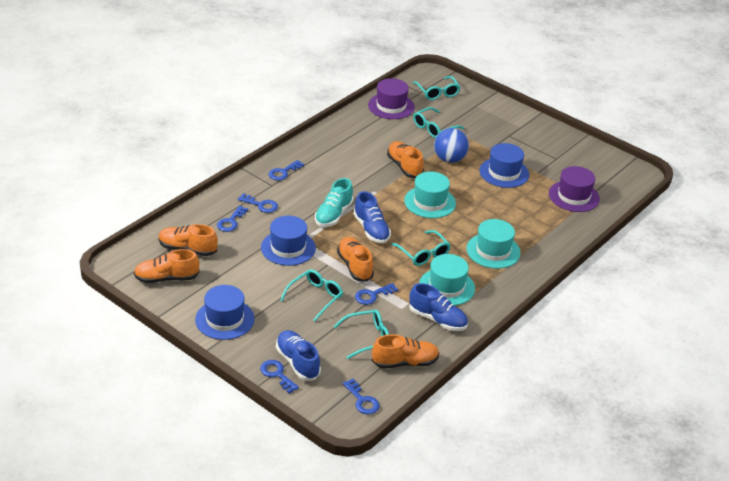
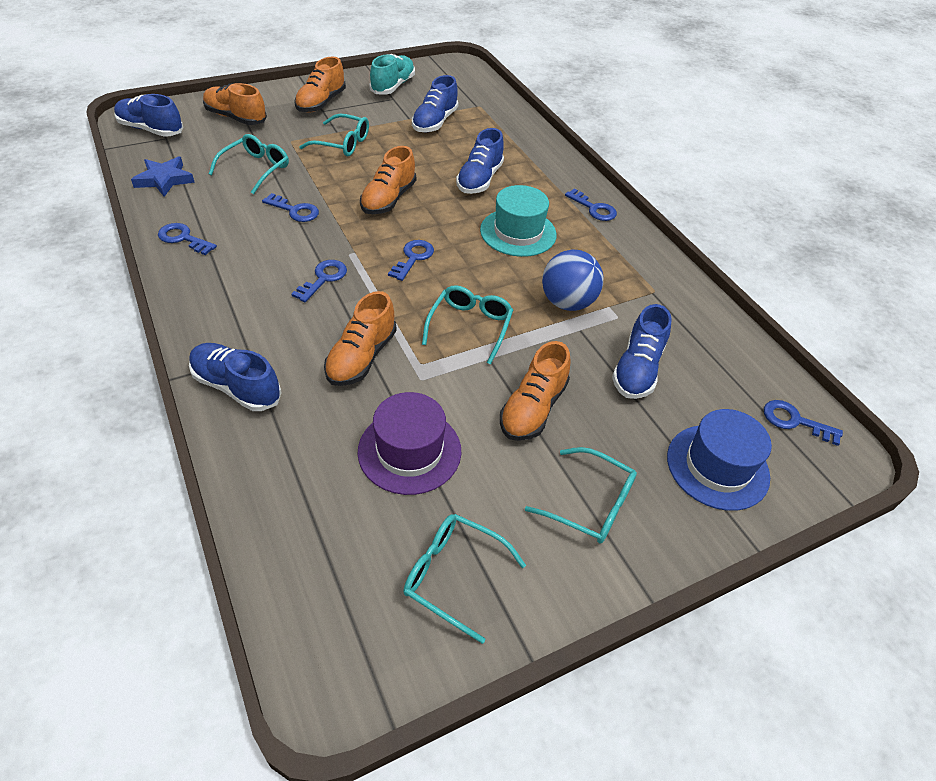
blue hat: [195,285,254,340] [261,216,316,266] [479,143,529,188] = 3 -> [667,409,772,511] = 1
blue shoe: [276,330,321,380] [353,191,391,243] [409,283,468,331] = 3 -> [114,94,183,137] [189,343,282,411] [412,75,458,133] [456,128,504,194] [612,304,672,399] = 5
blue star: none = 0 -> [131,157,195,197] = 1
purple hat: [368,78,415,119] [549,166,600,212] = 2 -> [358,392,461,495] = 1
turquoise hat: [404,172,456,218] [419,254,475,306] [466,219,521,269] = 3 -> [480,185,557,257] = 1

